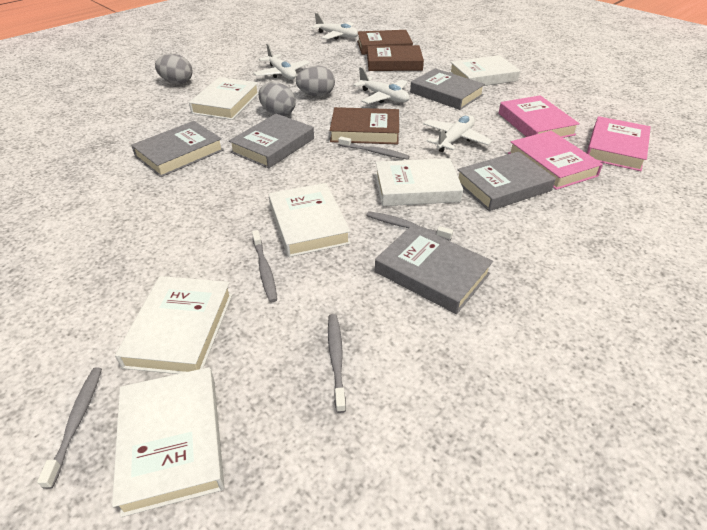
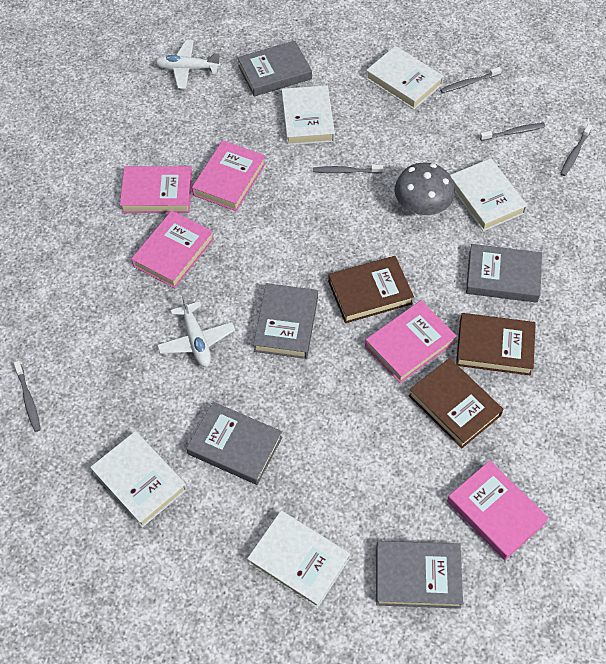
grey egg: [155,54,192,84] [258,82,296,116] [296,66,335,97] = 3 -> none = 0
grey mushroom: none = 0 -> [395,162,455,215] = 1
pink book: [499,95,580,138] [508,131,603,190] [587,116,651,171] = 3 -> [120,166,192,213] [131,210,214,288] [192,140,266,211] [365,300,457,383] [447,461,549,560] = 5
white book: [112,367,224,517] [115,276,232,374] [189,77,259,120] [269,183,351,257] [375,158,463,206] [449,55,520,86] = 6 -> [90,431,187,528] [247,510,350,608] [282,85,335,145] [366,46,444,110] [450,158,527,231] = 5
white plane: [253,43,310,80] [312,13,358,40] [353,67,410,104] [423,115,492,152] = 4 -> [155,40,221,89] [157,294,235,367] = 2

